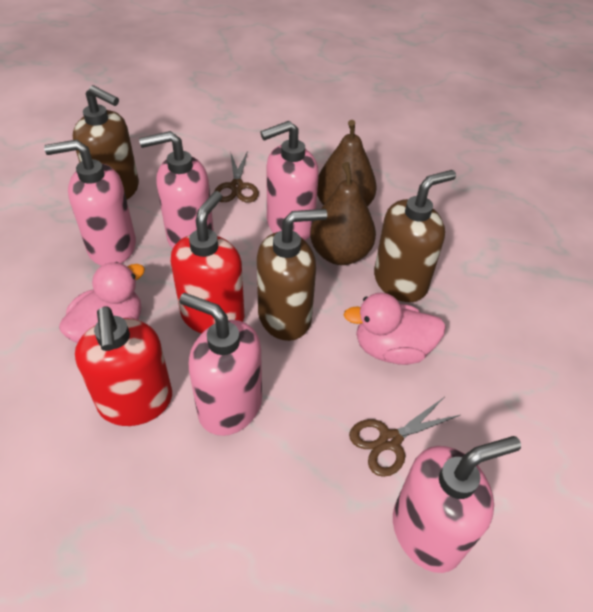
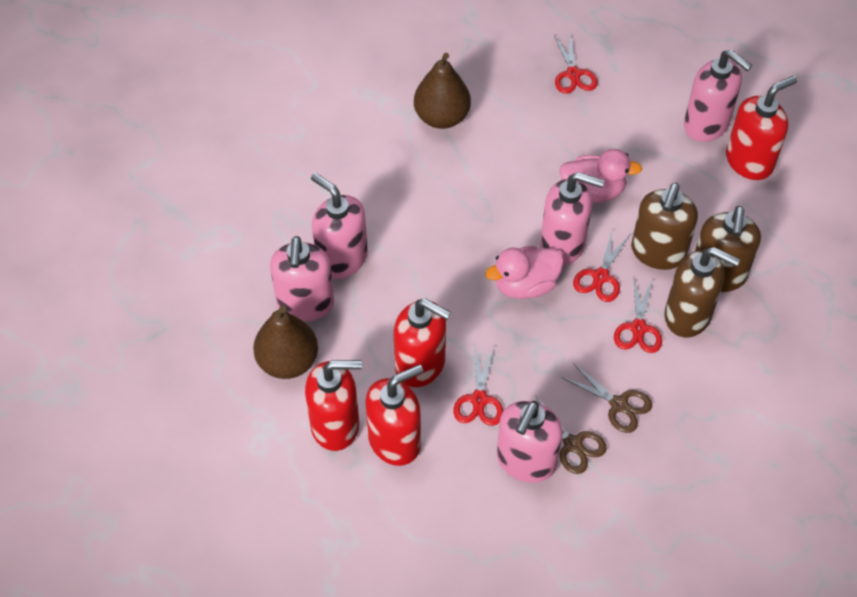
red scissors: none = 0 -> [453,344,503,426] [554,33,598,94] [573,229,630,302] [614,278,662,353] = 4
red soap dispenser: [75,306,172,426] [171,191,244,334] = 2 -> [305,360,362,451] [365,364,423,466] [394,299,451,387] [726,76,797,180] = 4

